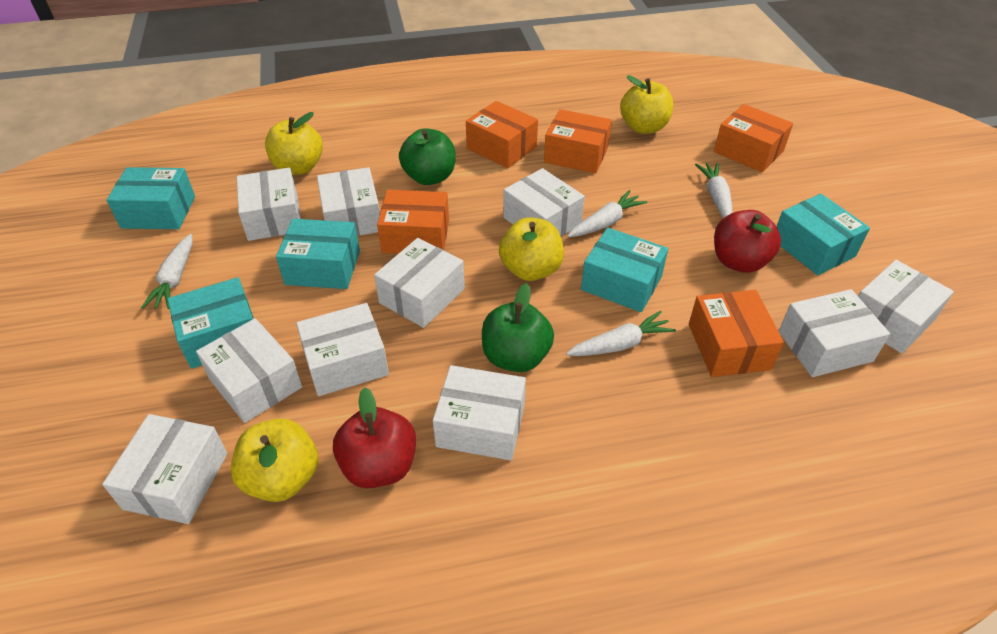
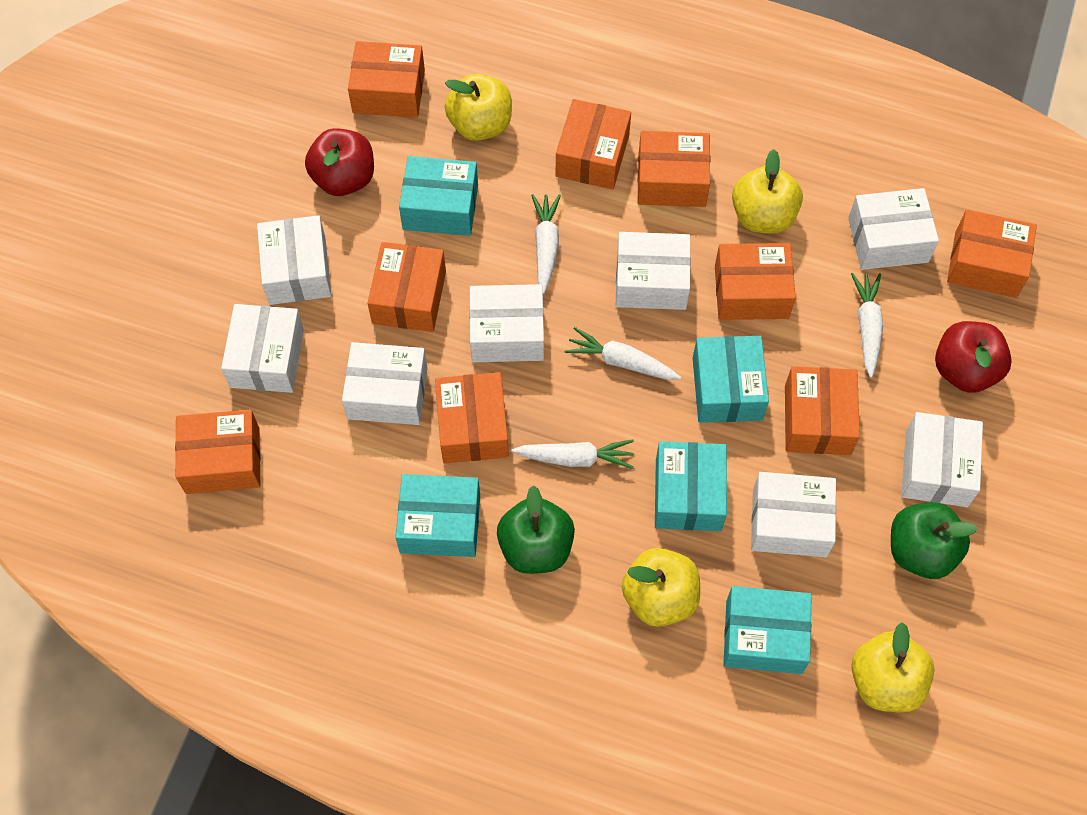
orange box: [377,190,449,254] [466,101,538,168] [544,109,612,174] [689,290,784,377] [714,104,793,172] = 5 -> [175,410,260,494] [348,41,425,118] [368,242,446,332] [435,372,509,463] [556,99,631,189] [638,131,710,207] [715,243,796,320] [785,366,860,455] [947,209,1037,298] = 9
white box: [102,414,228,524] [196,318,302,423] [237,168,301,241] [296,303,389,396] [317,167,380,236] [374,238,465,328] [433,365,526,460] [503,168,585,237] [779,289,890,377] [858,260,954,353] = 10 -> [221,304,304,393] [257,215,331,305] [342,342,428,425] [469,284,544,362] [616,232,691,310] [751,472,836,557] [848,188,939,270] [901,412,983,507] = 8

